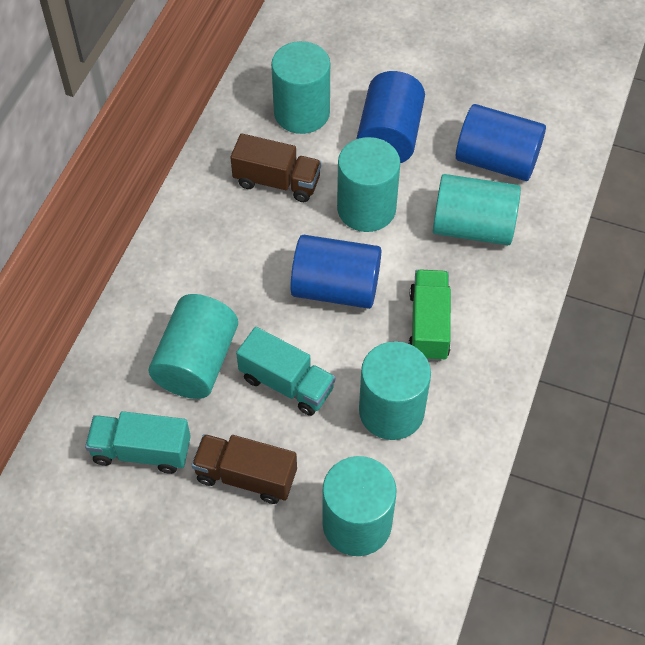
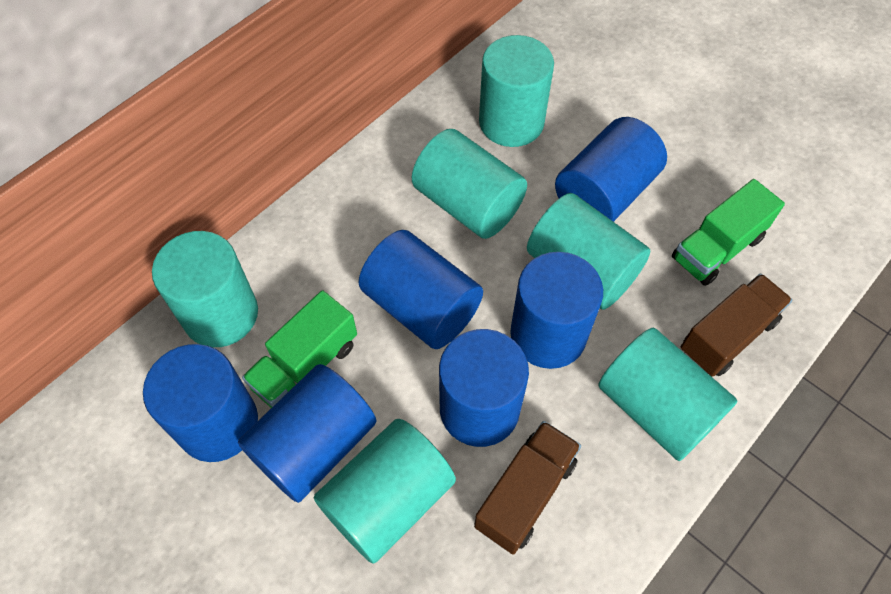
blue cylinder: [290,235,381,309] [356,71,425,163] [456,104,546,181] = 3 -> [143,344,258,462] [238,364,376,503] [359,230,483,349] [439,329,529,447] [510,252,603,369] [555,117,667,222] = 6
green truck: [408,269,451,361] = 1 -> [242,290,357,408] [672,179,785,286] = 2
turquoise truck: [85,411,191,474] [236,327,335,416] = 2 -> none = 0

